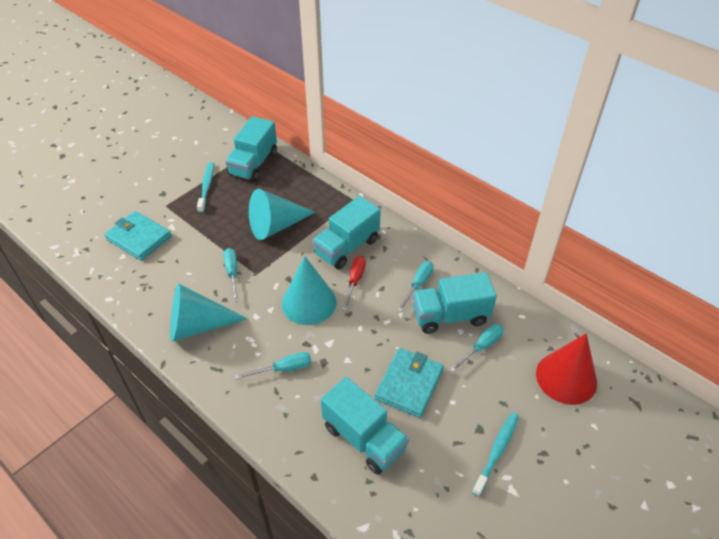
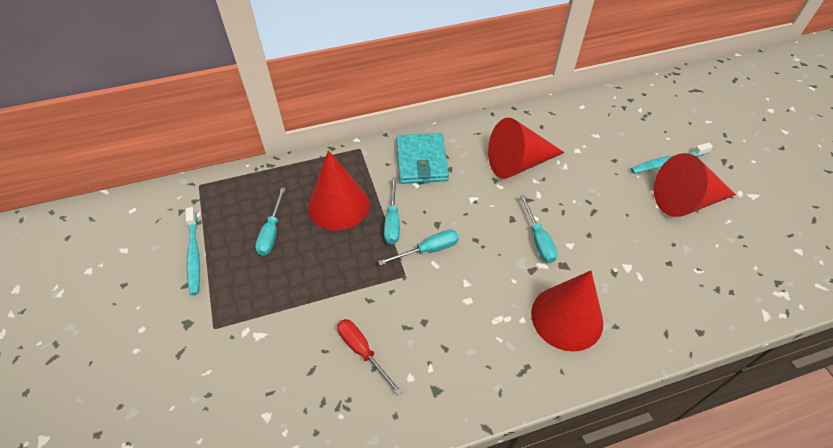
red cone: [536,333,597,405] = 1 -> [308,150,369,231] [488,118,565,179] [531,271,603,352] [654,153,736,217] = 4
turquoise cone: [170,283,248,342] [249,189,316,240] [282,256,337,325] = 3 -> none = 0
turquoise truck: [225,116,277,182] [312,196,381,270] [321,377,409,475] [413,272,497,334] = 4 -> none = 0
turquoise wallet: [104,211,171,261] [375,348,444,418] = 2 -> [396,133,449,184] = 1

